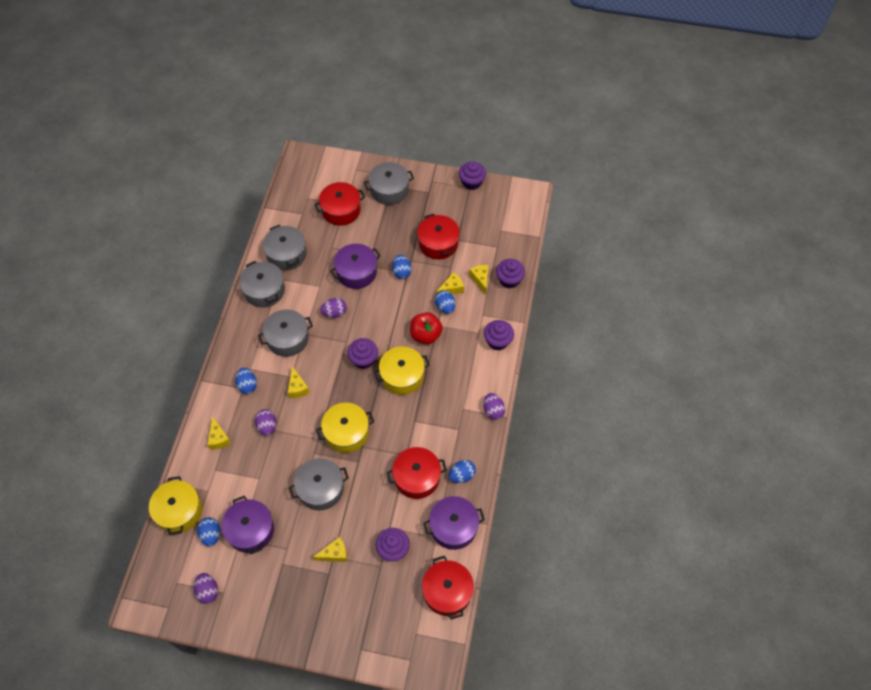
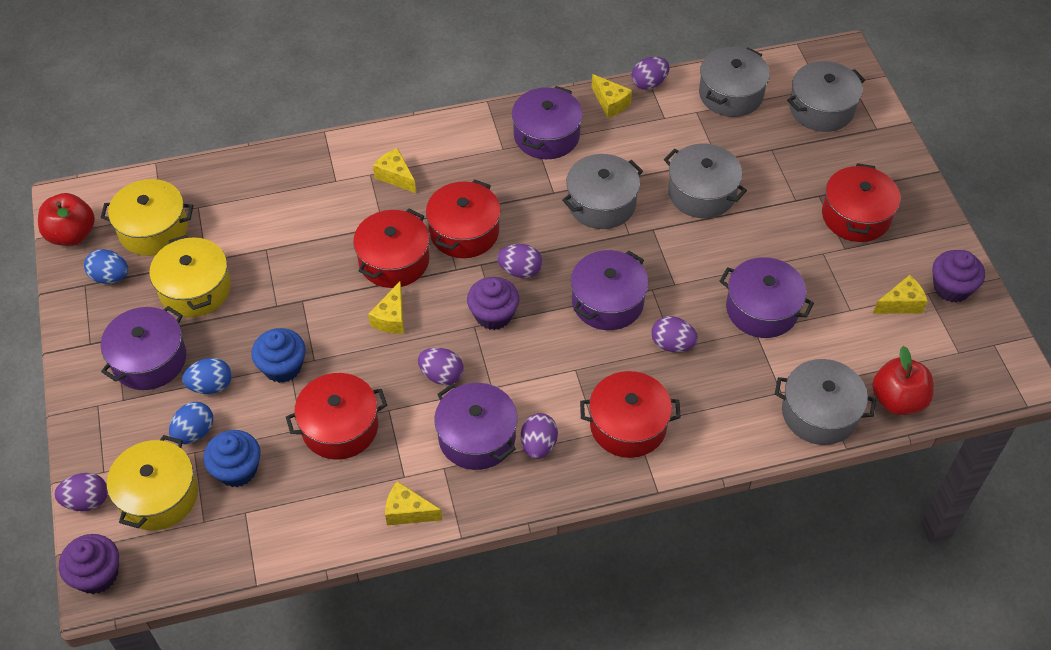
blue cupcake: none = 0 -> [203,430,261,487] [251,328,306,383] = 2
blue egg: [197,517,220,547] [235,368,257,394] [392,255,411,279] [435,290,455,314] [449,460,476,483] = 5 -> [84,249,128,284] [169,402,213,444] [182,358,232,394] = 3
purple cupcake: [347,338,378,369] [376,528,410,561] [459,161,486,190] [484,320,514,350] [496,259,525,288] = 5 -> [59,534,119,594] [467,277,519,330] [932,250,985,302] = 3
purple egg: [194,573,218,604] [255,409,276,436] [320,298,347,318] [484,393,505,420] = 4 -> [55,473,108,511] [418,348,464,385] [497,244,542,278] [521,413,558,459] [631,57,670,90] [651,316,698,352] = 6
purple pot: [222,496,274,555] [330,244,381,289] [423,496,485,550] = 3 -> [101,306,186,390] [434,383,518,470] [512,86,583,159] [571,250,648,330] [720,257,814,338] = 5
red apple: [410,312,443,344] = 1 -> [38,193,95,246] [872,346,934,415] = 2
red pot: [315,182,365,226] [387,447,447,499] [417,213,460,259] [422,556,474,620] = 4 -> [286,373,387,460] [353,209,429,288] [426,179,501,258] [580,371,681,458] [822,163,900,242] = 5

